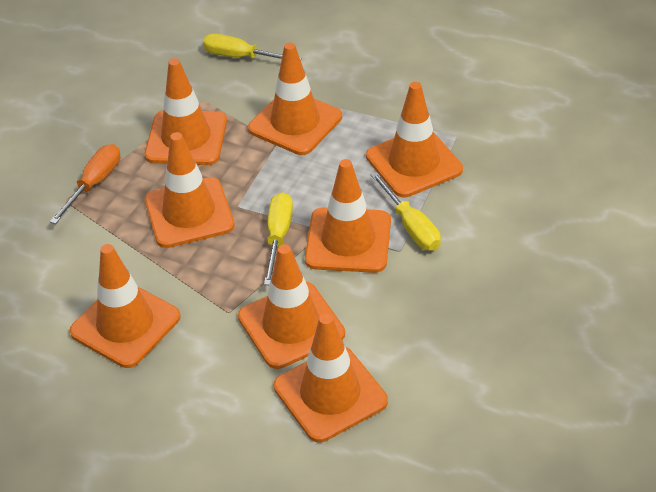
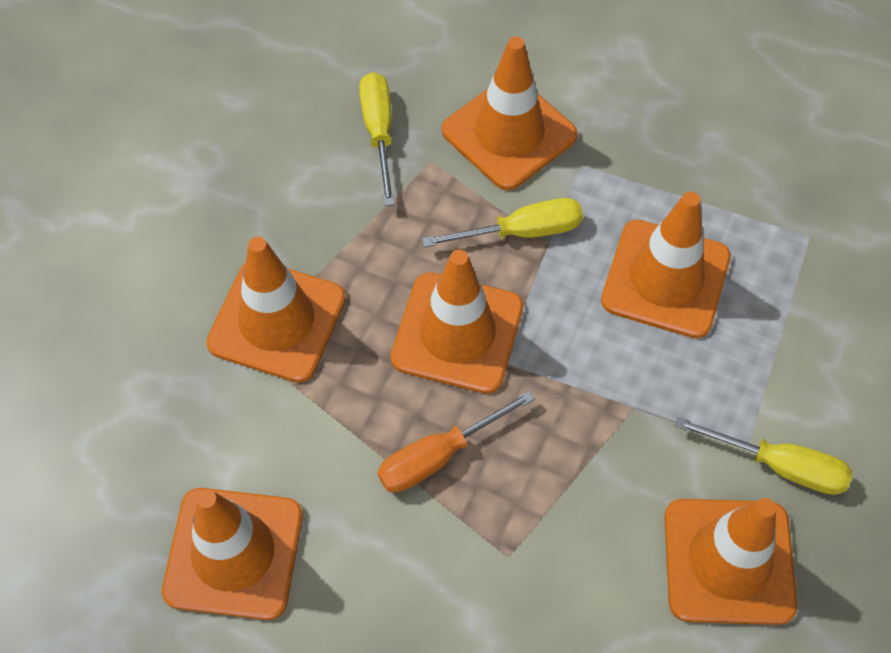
orange traffic cone: [69,244,181,368] [145,58,227,165] [145,132,235,248] [238,244,345,369] [248,42,342,155] [274,314,388,442] [305,159,391,273] [366,82,463,198] = 8 -> [162,488,303,620] [206,237,346,383] [391,249,523,394] [442,36,578,190] [601,192,731,338] [665,498,797,625] = 6

